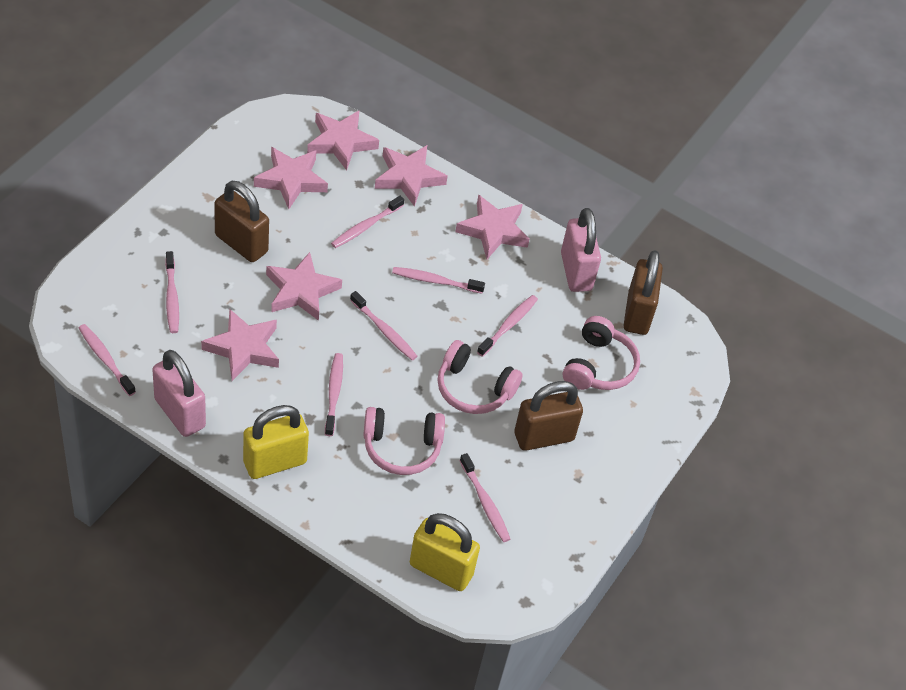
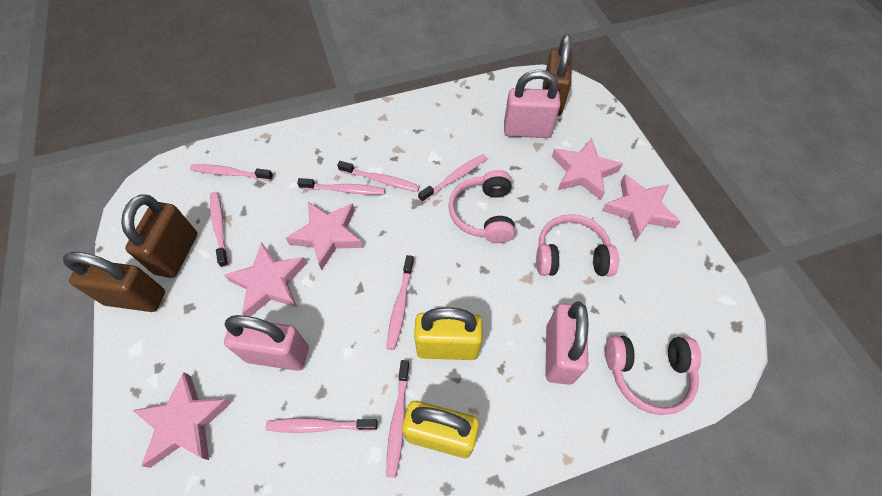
pink padlock: [152,350,206,437] [561,208,601,292] = 2 -> [224,315,309,371] [504,69,560,138] [545,301,588,385] = 3
pink star: [201,309,279,381] [254,147,328,209] [266,252,342,321] [307,111,379,170] [375,145,448,207] [455,195,530,259] = 6 -> [133,372,232,468] [224,242,307,317] [286,202,363,270] [552,138,623,200] [602,174,681,241] = 5

